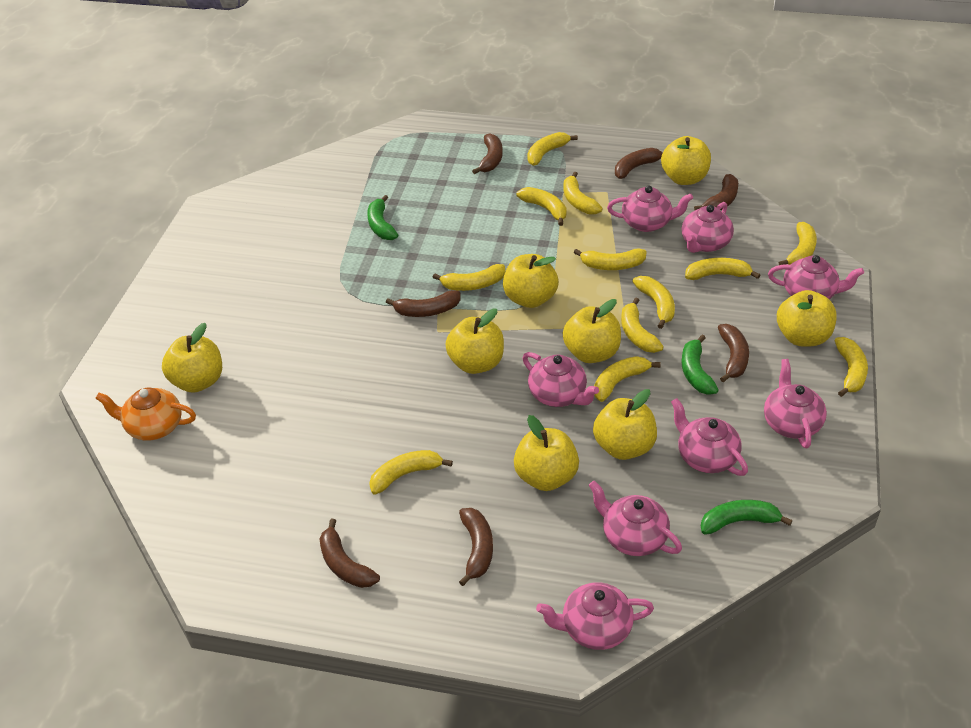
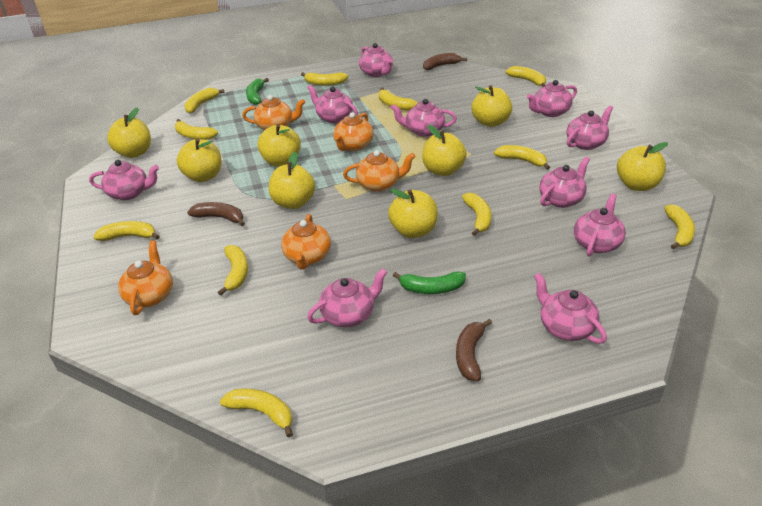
brown banana: [320,519,380,588] [386,290,461,317] [459,508,493,586] [472,133,503,174] [615,148,662,179] [694,174,738,210] [718,324,749,382] = 7 -> [187,202,245,226] [423,53,467,70] [456,319,492,381] = 3
green banana: [367,195,398,240] [682,335,719,395] [701,500,792,535] = 3 -> [246,78,269,105] [393,271,466,294] = 2
orange teapot: [95,388,196,441] = 1 -> [118,241,173,315] [242,95,305,130] [281,214,331,270] [333,112,374,151] [343,150,416,192] = 5
pink teapot: [522,352,599,407] [536,582,654,650] [588,481,682,556] [607,186,693,232] [671,398,748,476] [682,202,734,253] [764,359,827,448] [768,255,864,299] = 8 -> [89,160,159,201] [307,85,358,123] [307,268,387,327] [359,43,393,77] [391,99,457,137] [527,80,577,117] [534,273,607,344] [539,157,590,208] [566,105,613,150] [574,193,626,257] = 10
yellow banana: [369,450,453,494] [433,264,505,291] [516,187,567,226] [527,132,578,166] [563,172,603,214] [573,248,647,270] [594,356,661,402] [621,298,664,353] [632,276,675,329] [685,258,760,280] [779,222,817,265] [835,337,868,397] = 12 -> [94,221,160,241] [175,119,218,140] [184,88,225,113] [218,245,248,295] [220,389,293,438] [301,72,348,86] [379,88,418,110] [462,193,492,236] [494,145,550,170] [505,66,546,87] [664,204,695,250] = 11

